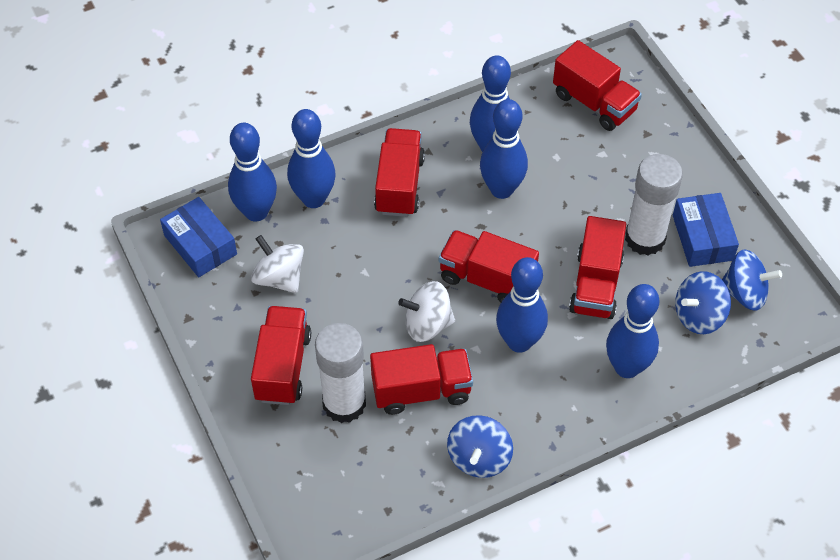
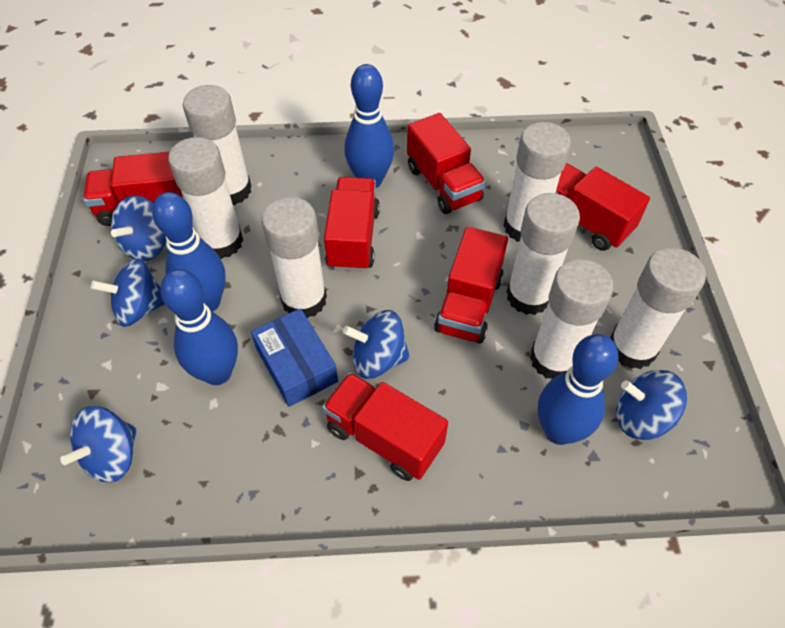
blue bowling pin: [228,123,277,222] [287,109,336,208] [470,55,511,152] [480,99,528,199] [496,257,548,353] [606,284,659,378] = 6 -> [152,192,226,312] [160,269,238,385] [344,64,394,188] [538,334,619,445] = 4
blue box: [160,197,237,277] [673,193,739,267] = 2 -> [251,308,338,407] = 1
blue spinning top: [447,415,513,478] [675,271,731,334] [722,249,782,311] = 3 -> [60,406,137,483] [91,258,165,327] [111,196,166,261] [343,310,410,379] [616,370,687,440] = 5
white glue stick: [315,323,366,423] [625,154,683,255] = 2 -> [168,137,243,259] [183,85,252,205] [261,197,327,318] [503,122,571,242] [507,193,580,315] [530,259,614,379] [611,248,706,369] = 7
white spinning top: [251,235,304,293] [398,281,455,342] = 2 -> none = 0

